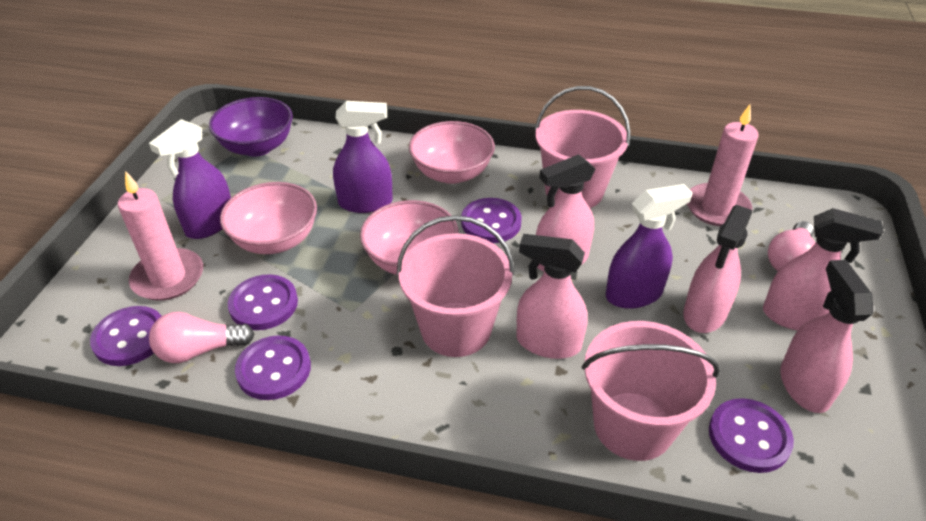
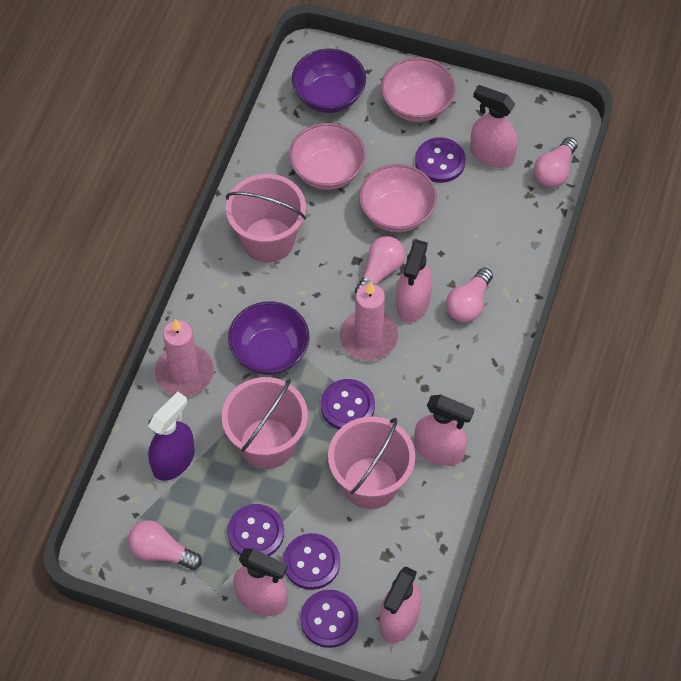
pink light bulb: [149,312,255,363] [768,221,815,271] = 2 -> [128,520,202,570] [355,236,405,294] [446,268,493,323] [534,137,578,188] = 4
purple bowl: [209,97,293,157] = 1 -> [228,301,309,375] [292,48,366,113] = 2
purple spray bottle: [149,119,231,239] [333,101,393,213] [606,184,692,309] = 3 -> [148,392,195,481] = 1

